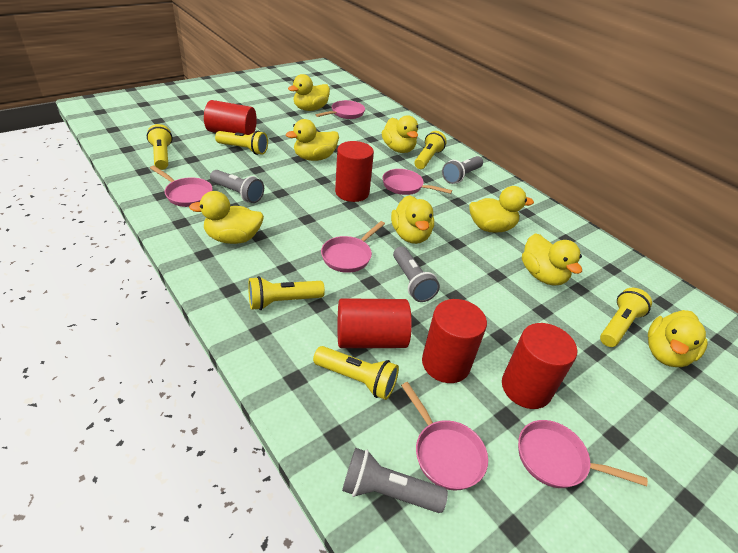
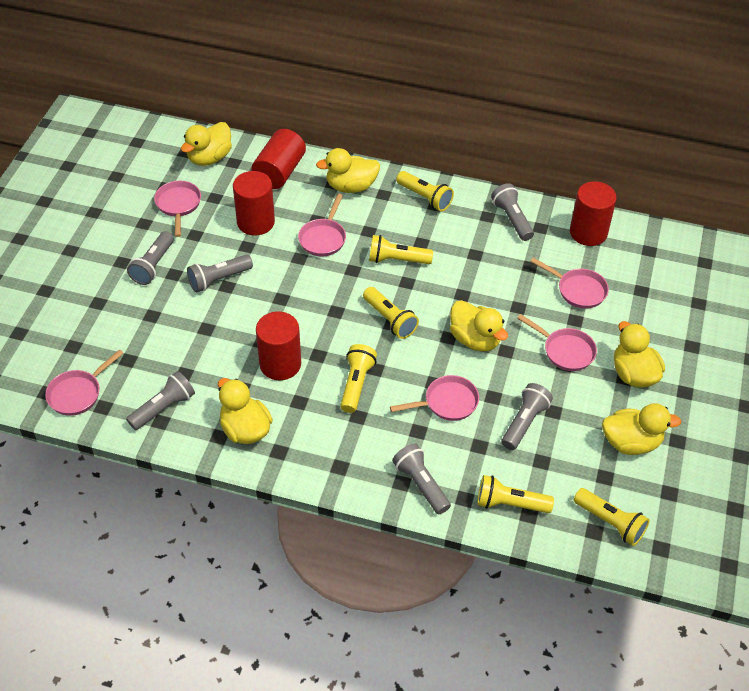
grey flashlight: [210,170,264,203] [342,448,448,513] [393,246,440,302] [442,156,483,184] = 4 -> [126,371,195,430] [127,231,174,285] [187,255,253,292] [392,443,451,514] [491,183,534,241] [502,383,553,450] = 6
red cylinder: [204,100,257,135] [335,141,374,202] [338,298,412,348] [422,299,487,383] [502,323,577,409] = 5 -> [233,171,275,236] [251,129,306,189] [256,312,301,380] [570,181,617,246] = 4
yellow duck: [189,191,264,244] [286,119,339,161] [288,74,330,111] [382,115,418,153] [391,195,434,244] [469,186,534,233] [522,233,582,285] [648,310,708,367] = 8 -> [181,122,232,166] [218,378,273,444] [316,148,380,193] [450,300,508,351] [602,403,681,455] [614,321,665,388] = 6

